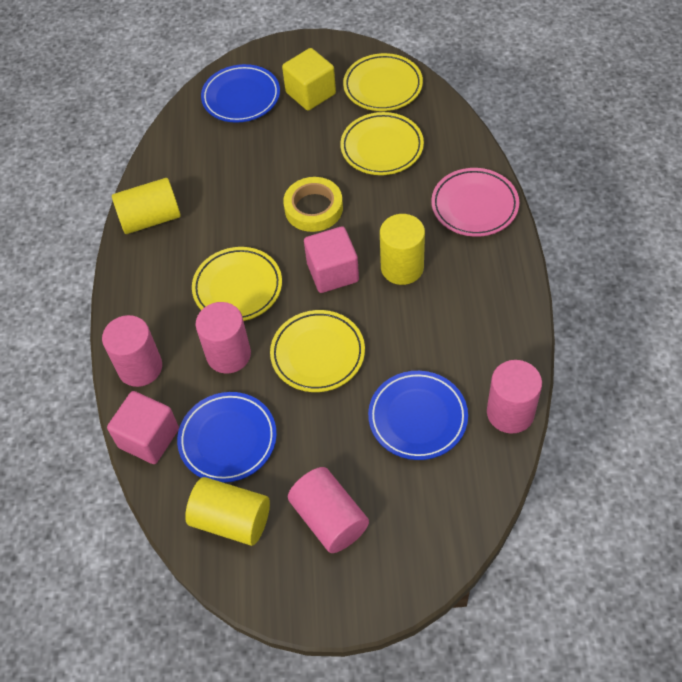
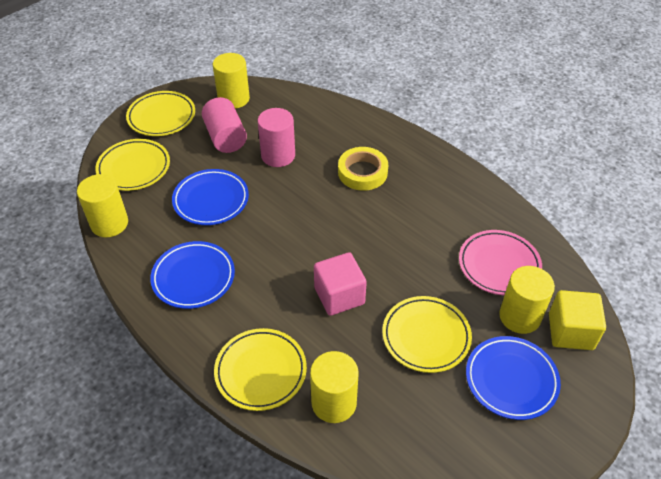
pink cube: [107,391,179,464] [304,226,359,293] = 2 -> [314,252,367,316] = 1
pink cylinder: [102,315,162,387] [196,302,251,374] [288,467,369,553] [487,360,542,434] = 4 -> [202,97,247,153] [258,108,295,167] = 2
yellow cylinder: [112,178,181,234] [185,477,270,546] [380,214,425,285] = 3 -> [77,174,128,237] [213,53,250,109] [310,351,359,423] [499,266,555,334] = 4

